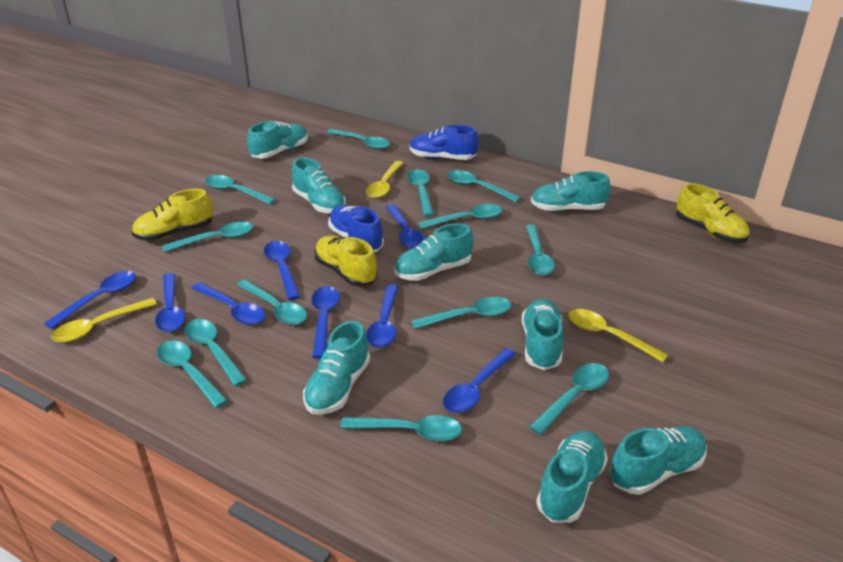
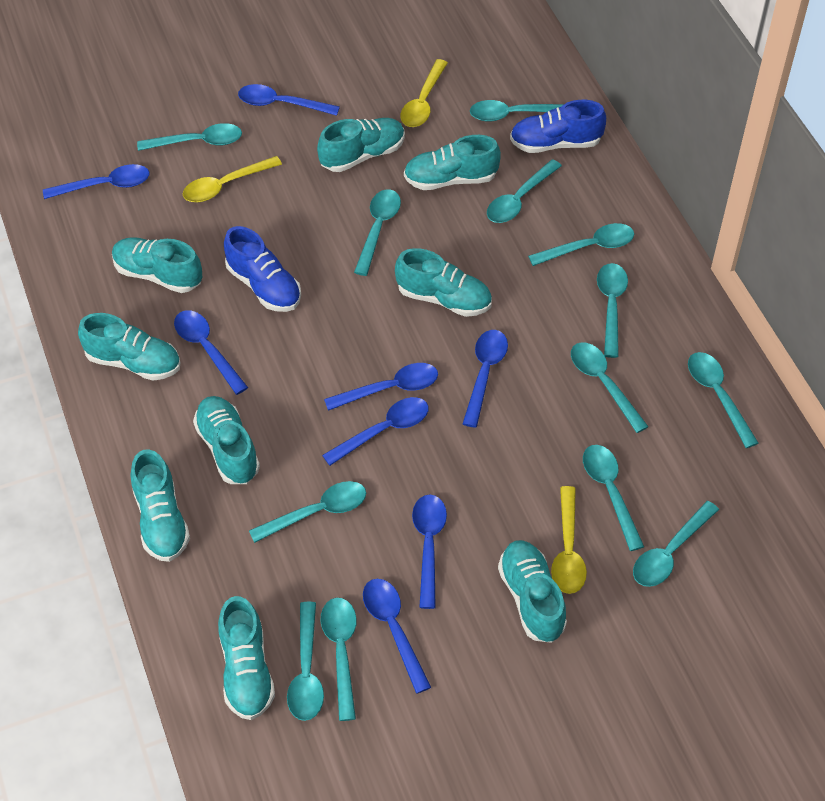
turquoise shoe: [247,121,308,158] [292,157,346,213] [303,321,370,415] [394,223,473,281] [522,299,563,370] [531,171,611,212] [536,430,608,523] [609,426,707,495] = 8 -> [78,313,180,381] [112,237,202,293] [131,449,190,562] [193,396,260,484] [218,596,275,720] [317,118,405,172] [395,248,492,317] [404,135,501,190] [498,540,567,643] = 9
yellow shoe: [132,189,213,241] [315,236,377,286] [676,183,750,243] = 3 -> none = 0

